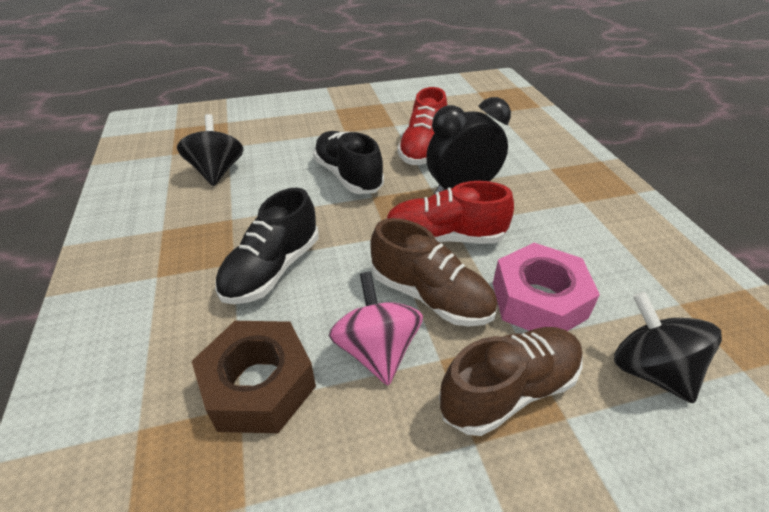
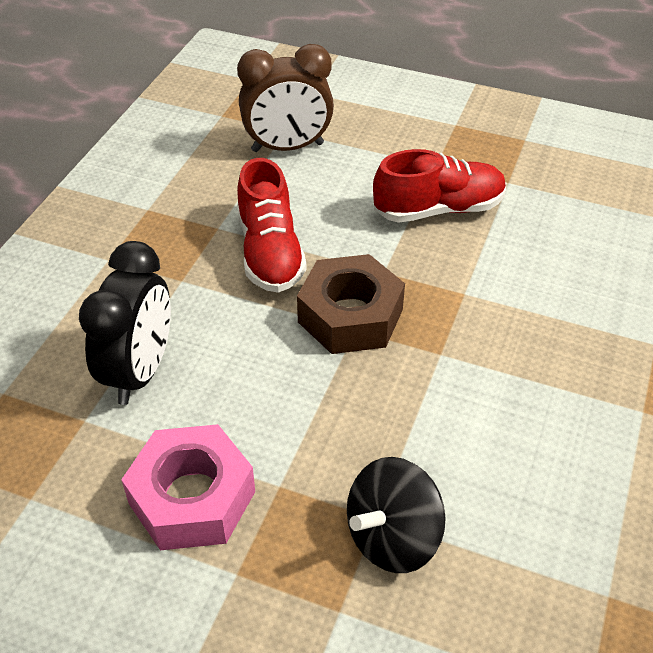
black shoe: [215,188,319,304] [313,131,384,194] = 2 -> none = 0
black spinning top: [177,114,244,186] [614,292,722,403] = 2 -> [347,457,446,573] = 1
brown clock: none = 0 -> [237,44,334,152] = 1
brown shoe: [370,218,497,327] [439,327,583,436] = 2 -> none = 0
pink spinning top: [329,272,423,386] = 1 -> none = 0

